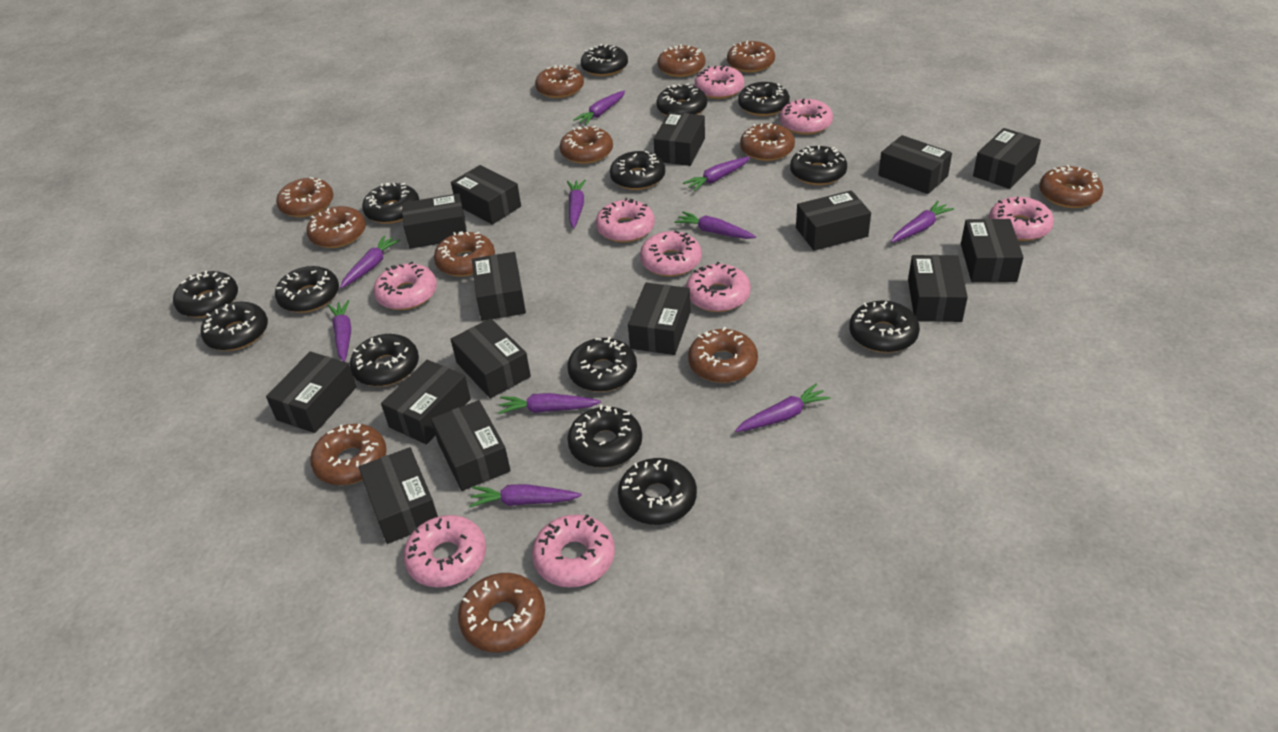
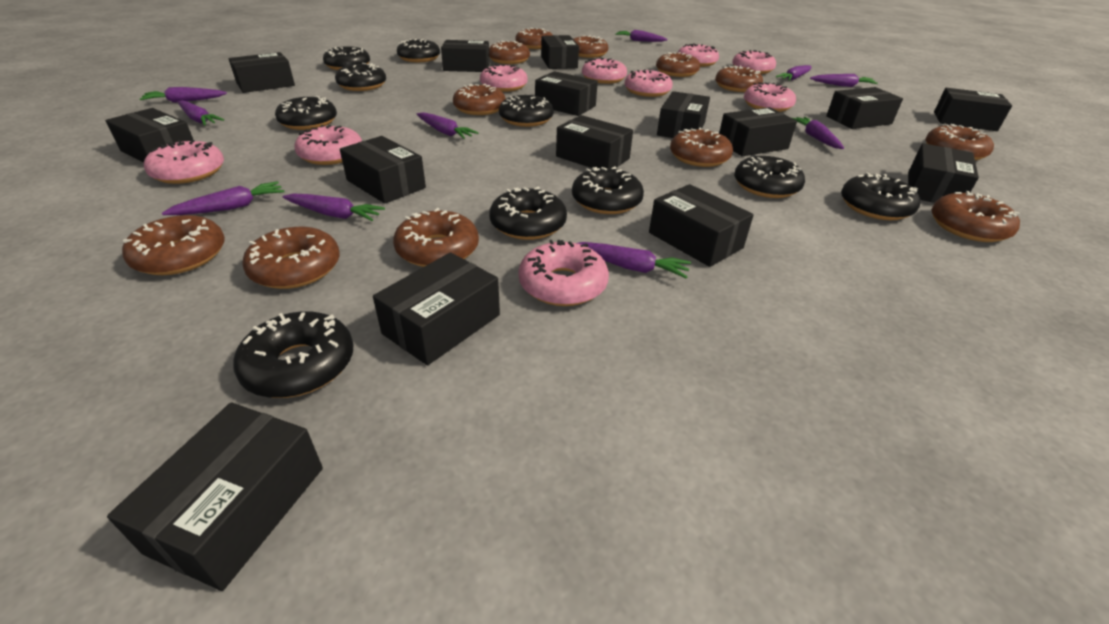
black donut: [173,270,238,318] [201,302,268,351] [275,266,339,313] [350,334,419,386] [362,183,419,224] [567,337,637,392] [567,405,642,468] [581,44,628,76] [610,151,665,190] [618,458,697,525] [656,83,707,116] [738,82,790,116] [790,146,847,185] [849,300,920,353] = 14 -> [233,311,354,398] [275,96,337,130] [323,46,370,70] [335,63,386,91] [397,39,440,62] [489,187,567,240] [499,95,554,127] [572,166,644,214] [734,156,805,198] [841,173,920,220] = 10

